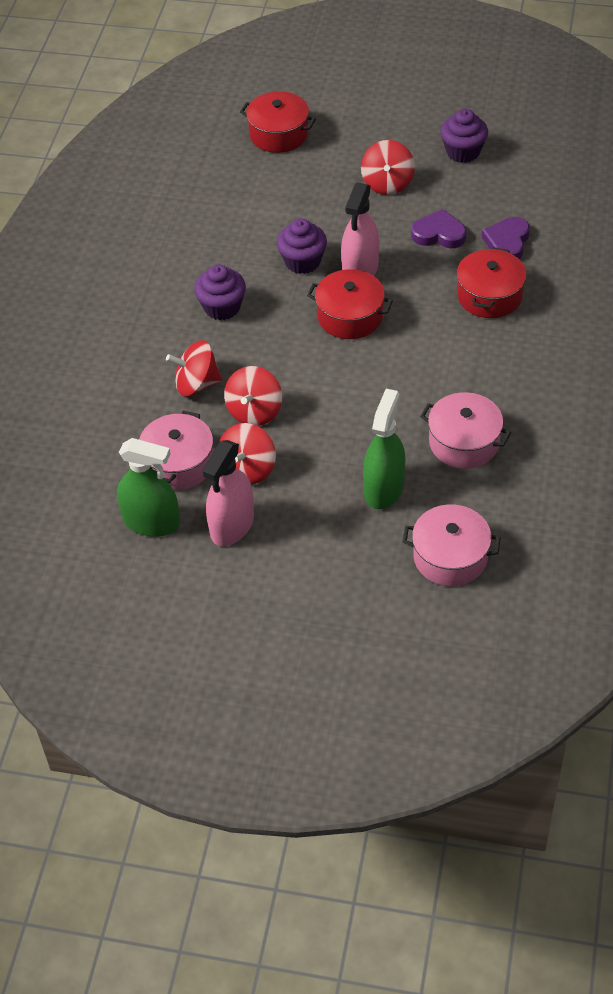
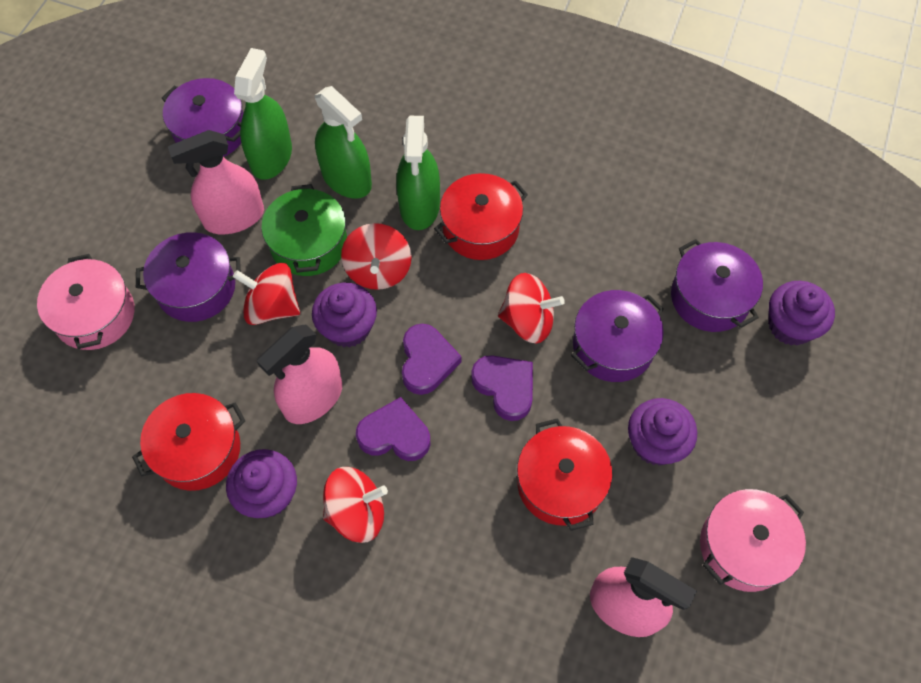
green pot: none = 0 -> [261,184,347,276] = 1
green spray bottle: [117,438,180,537] [363,389,405,509] = 2 -> [234,48,292,180] [315,86,372,198] [396,116,440,230] = 3
pink pot: [139,411,213,490] [403,504,501,586] [420,392,511,469] = 3 -> [37,254,135,350] [700,489,806,592] = 2
pink spray bottle: [202,440,254,546] [341,183,379,276] = 2 -> [168,130,264,234] [257,324,342,424] [590,557,697,637] = 3
purple cupcake: [194,264,246,320] [277,219,327,274] [441,109,488,163] = 3 -> [226,449,297,518] [312,283,377,348] [628,398,697,466] [768,281,835,346] = 4
purple heart: [411,209,466,248] [482,217,530,259] = 2 -> [356,397,430,461] [402,324,462,395] [471,355,533,421] = 3
purple pot: none = 0 -> [136,232,241,322] [162,78,243,157] [571,290,664,382] [671,239,763,332] = 4

